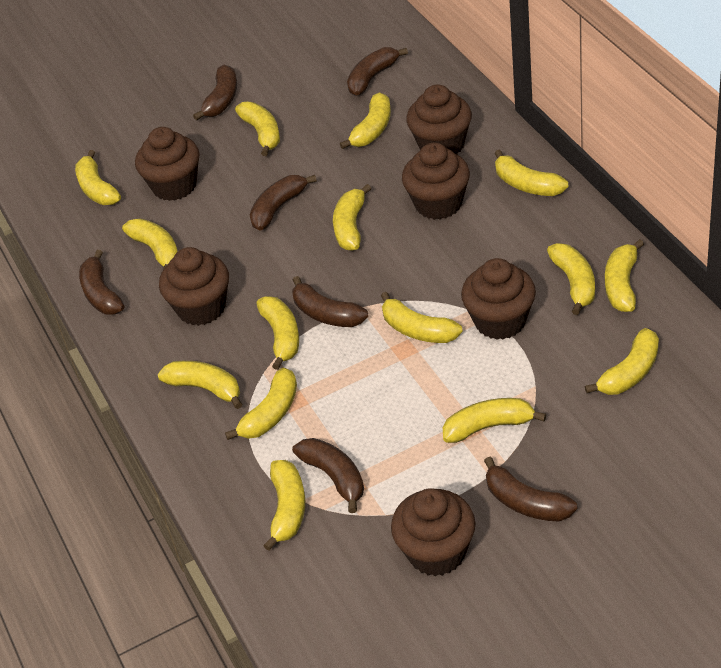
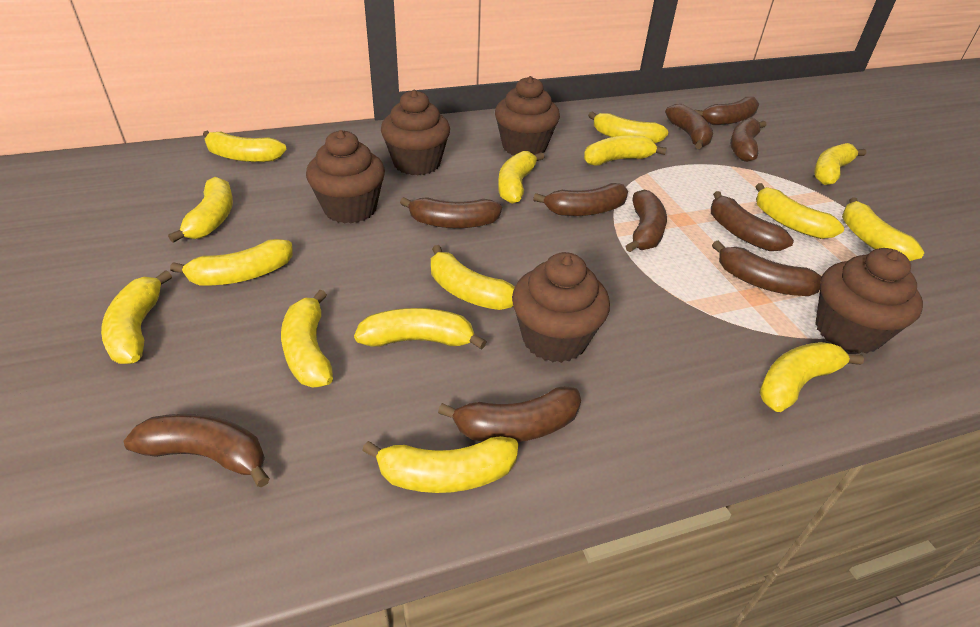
brown banana: [79,250,124,315] [193,65,237,121] [250,175,317,231] [292,276,368,327] [292,438,364,513] [347,47,408,96] [484,457,577,522] = 7 -> [123,414,270,487] [400,197,502,228] [438,386,581,442] [533,183,628,216] [626,190,667,252] [665,104,713,149] [694,97,759,125] [711,191,794,251] [712,241,821,296] [730,118,766,162] = 10
brown cupcake: [135,127,199,201] [159,247,229,326] [391,488,475,576] [402,143,470,220] [406,84,472,154] [461,258,536,340] = 6 -> [306,130,385,224] [381,90,450,175] [495,76,560,155] [512,252,610,363] [815,248,923,354] = 5

